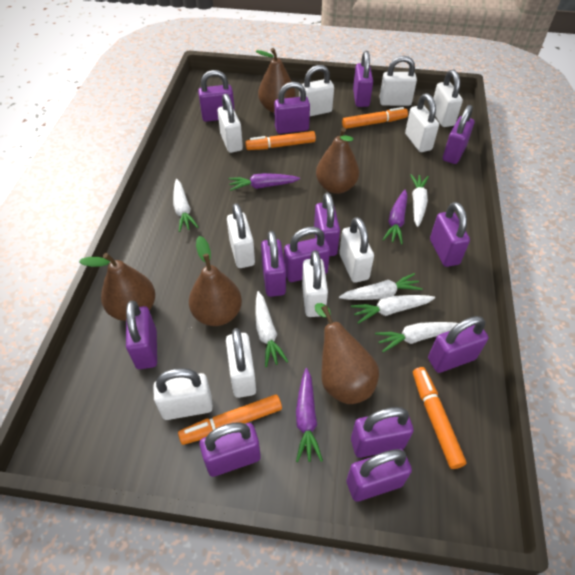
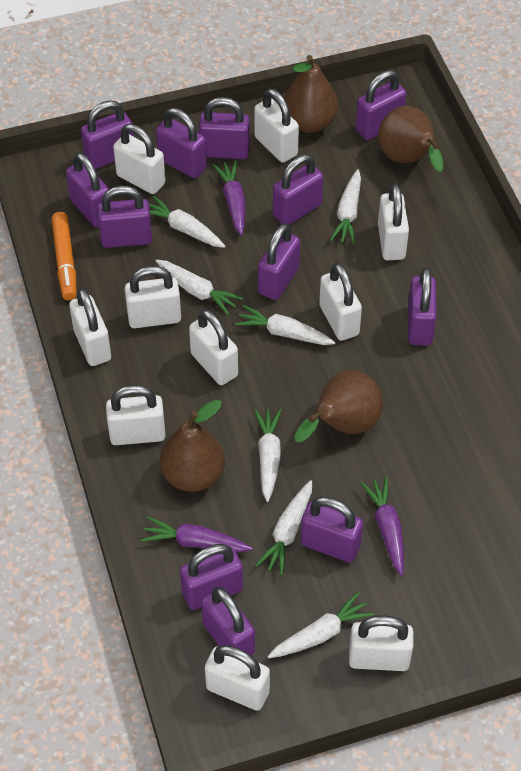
brown pear: [79,253,155,321] [189,236,242,326] [256,48,296,113] [315,303,379,404] [316,127,359,194] = 5 -> [160,400,225,492] [284,55,338,133] [294,370,383,442] [378,106,444,172] = 4
orange marker: [178,394,282,445] [245,131,316,150] [342,107,408,129] [413,367,467,469] = 4 -> [51,212,77,301] = 1
purple padlock: [126,301,157,369] [198,70,235,122] [200,422,261,477] [261,231,286,297] [274,82,310,134] [284,227,330,282] [314,192,340,256] [346,449,412,502] [351,407,414,458] [353,51,373,107] [428,316,488,373] [430,202,470,267] [443,105,474,164] = 13 -> [66,152,111,227] [81,100,134,169] [97,186,152,248] [156,108,207,178] [180,544,243,610] [199,97,250,159] [201,587,255,656] [258,223,300,300] [273,155,323,225] [301,497,363,563] [356,70,406,140] [408,268,437,346] = 12
white carrot: [173,179,198,232] [255,291,288,367] [339,273,423,300] [351,295,435,324] [375,322,458,352] [410,174,429,227] = 6 -> [149,196,226,248] [156,260,243,315] [235,305,336,345] [254,409,282,502] [256,480,312,576] [268,592,374,658] [330,169,361,245] = 7

